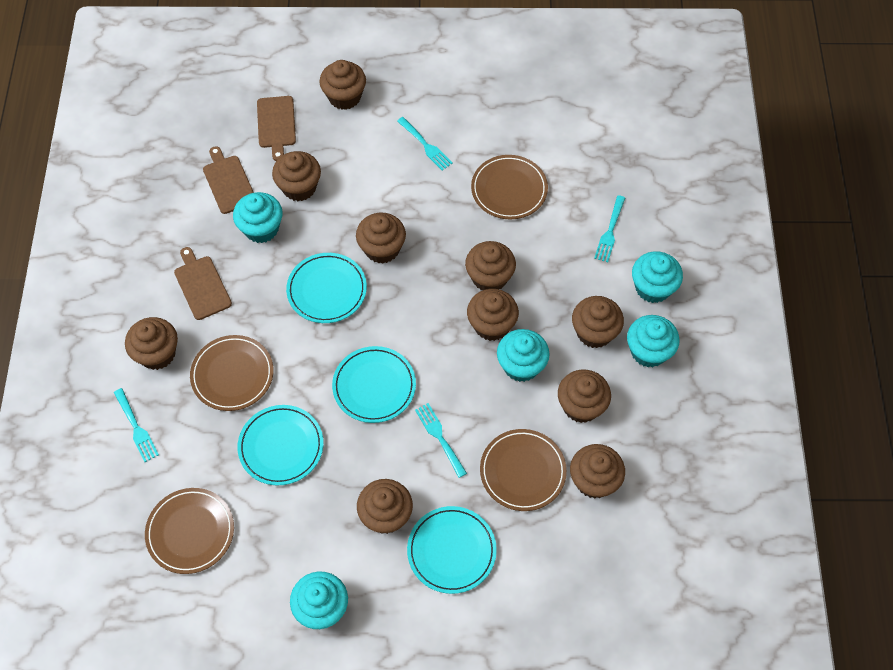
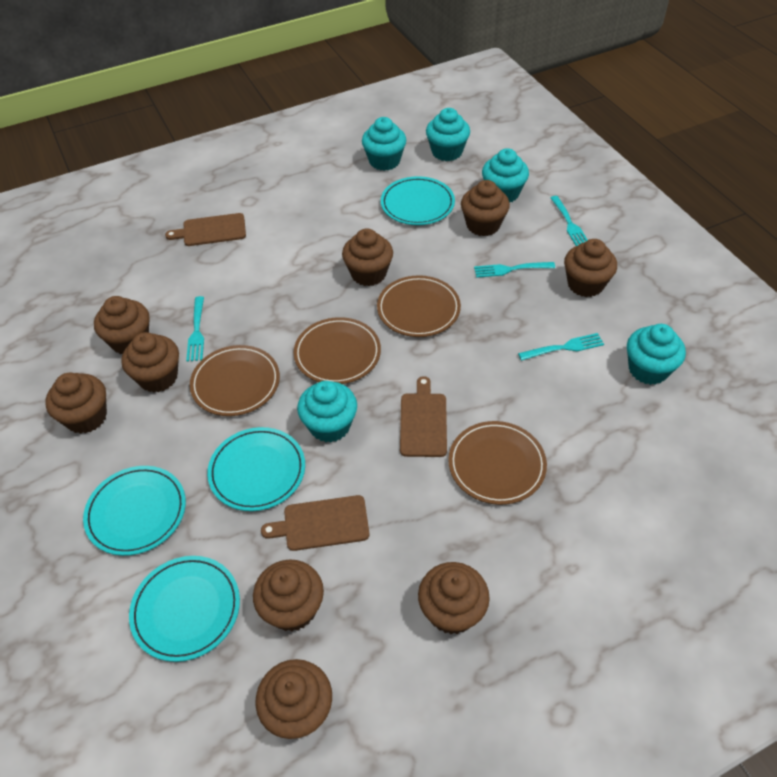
brown cupcake: [125,317,178,370] [272,151,321,201] [320,60,366,110] [356,213,406,264] [357,479,413,534] [465,241,516,290] [467,289,519,341] [558,369,611,423] [570,444,625,499] [572,296,624,348] = 10 -> [45,373,107,434] [94,296,149,354] [121,332,179,393] [253,560,324,632] [256,659,332,739] [342,228,393,286] [418,562,490,634] [461,180,510,236] [564,239,617,297] = 9

